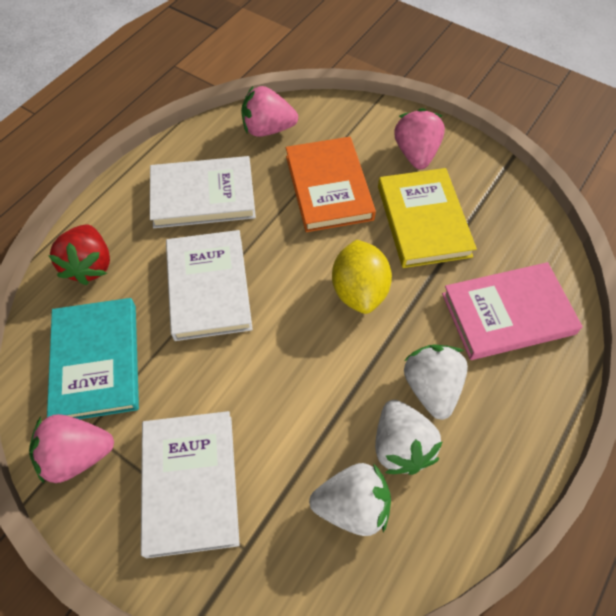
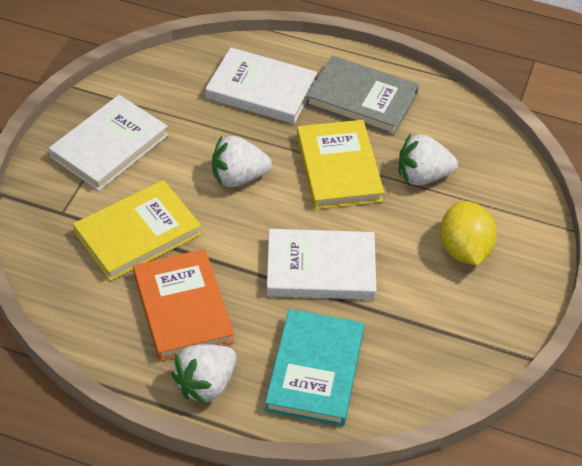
grey book: none = 0 -> [306,55,419,136] = 1
pink book: [442,262,583,360] = 1 -> none = 0
pink strawberry: [29,414,114,483] [241,86,298,137] [394,108,445,169] = 3 -> none = 0
red strawberry: [48,224,110,285] = 1 -> none = 0
yellow book: [378,168,477,268] = 1 -> [73,180,201,281] [297,120,384,209] = 2

